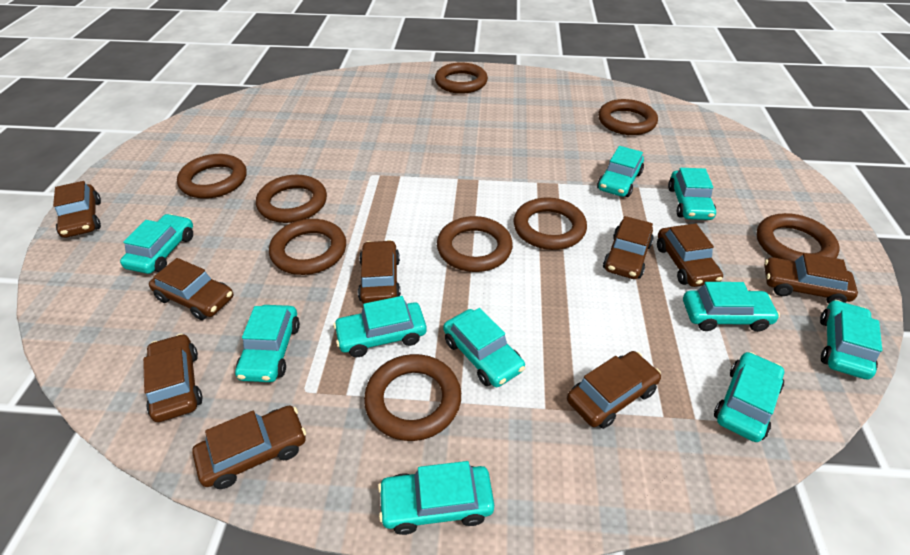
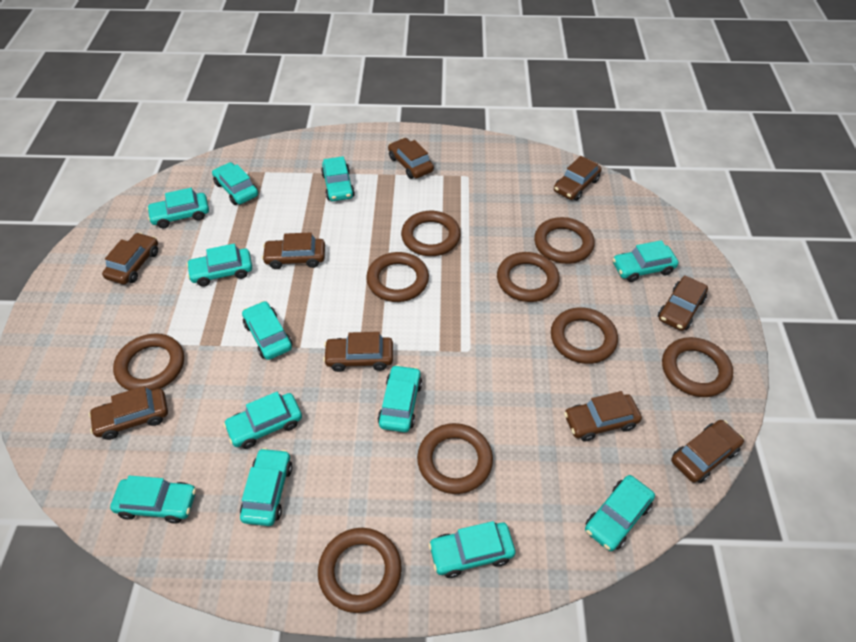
turquoise car: [120,214,193,274] [235,305,300,382] [333,296,427,357] [378,461,494,535] [443,308,525,387] [597,146,644,197] [668,168,716,220] [683,282,780,332] [714,352,784,442] [820,300,882,380] = 10 -> [110,476,196,524] [147,188,209,228] [186,244,252,287] [212,162,258,205] [223,392,302,449] [240,448,292,526] [242,301,292,360] [321,156,355,201] [378,365,422,432] [428,521,515,578] [585,475,655,551] [613,240,679,282] = 12

